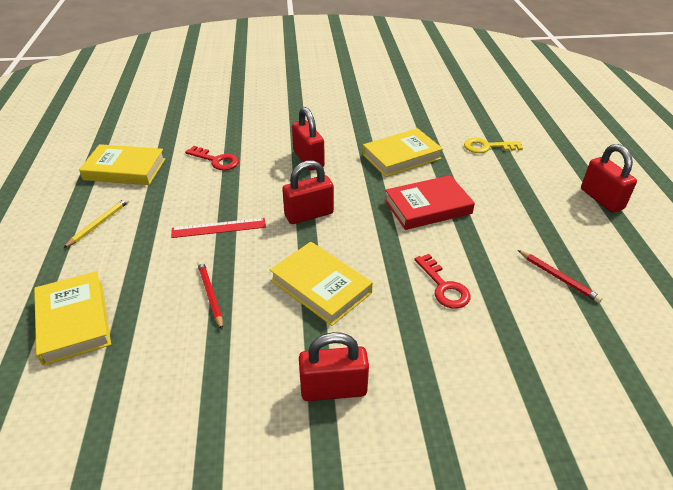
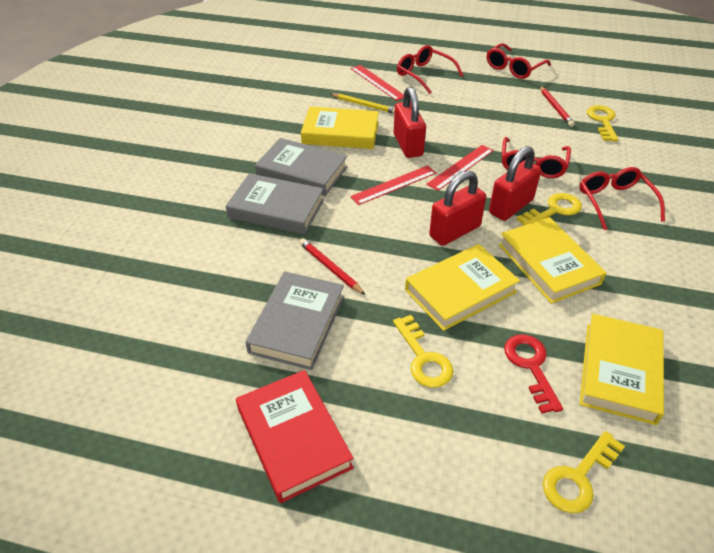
grey book: none = 0 -> [226,173,324,234] [245,271,344,370] [255,138,348,196] = 3
red glasses: none = 0 -> [397,45,463,94] [487,43,551,79] [502,137,571,178] [579,167,665,230] = 4
red key: [185,146,239,170] [414,254,470,309] = 2 -> [504,334,563,413] = 1
red padlock: [282,160,334,224] [292,107,325,171] [299,332,369,401] [581,144,637,213] = 4 -> [394,87,426,158] [429,171,486,246] [489,146,541,221] = 3
red ruler: [171,218,266,238] = 1 -> [350,165,437,205] [351,65,404,101] [426,145,494,191] = 3
yellow key: [464,138,523,153] = 1 -> [393,315,454,388] [516,193,582,226] [543,431,625,513] [587,105,619,142] = 4

